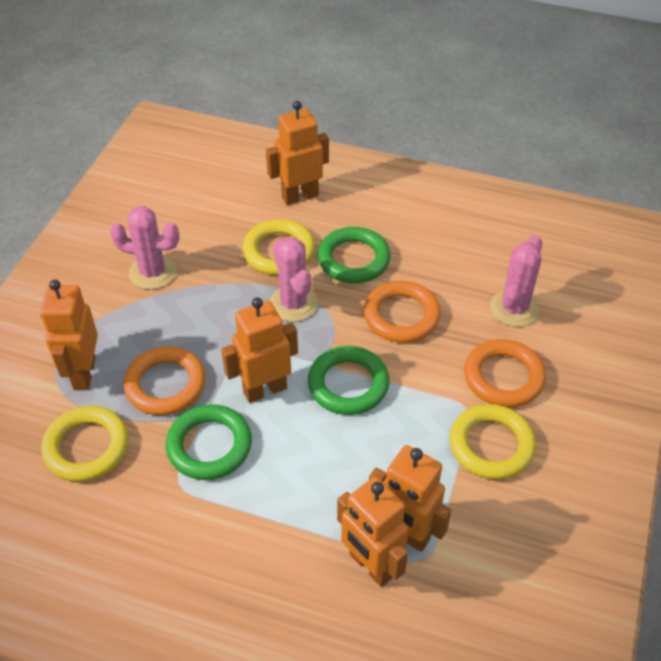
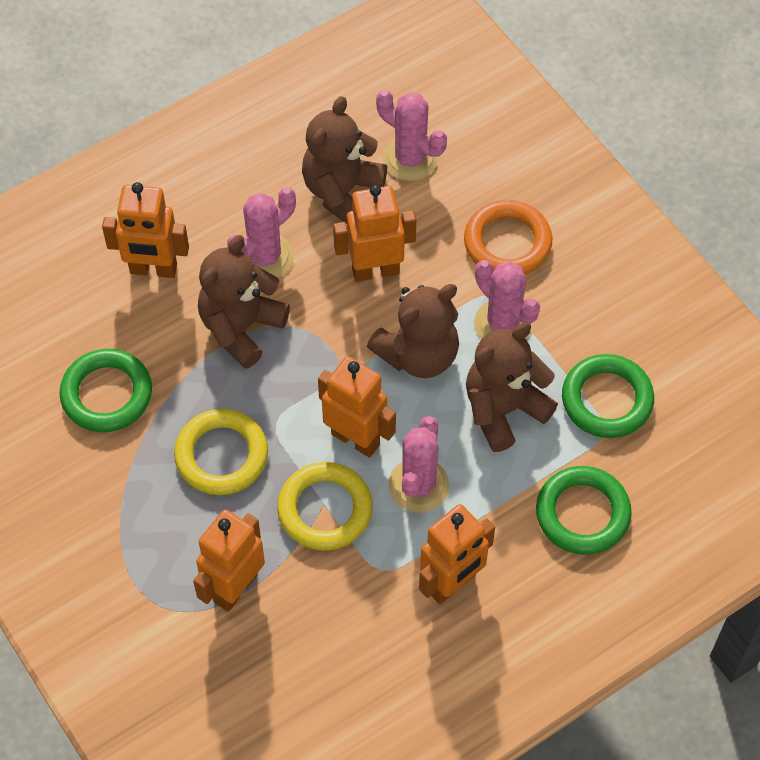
brown teddy bear: none = 0 -> [198,235,290,369] [302,96,387,224] [367,284,459,378] [466,322,558,452] = 4
orange ring: [123,346,206,415] [364,281,441,343] [464,339,546,408] = 3 -> [464,200,552,275] = 1
pink cactus: [110,206,179,289] [269,237,318,322] [490,235,542,327] = 3 -> [227,187,296,278] [376,90,447,181] [388,416,449,513] [474,260,540,339] = 4
yellow ring: [41,406,129,482] [243,219,315,275] [450,404,536,480] = 3 -> [174,409,268,495] [277,462,373,550] = 2

